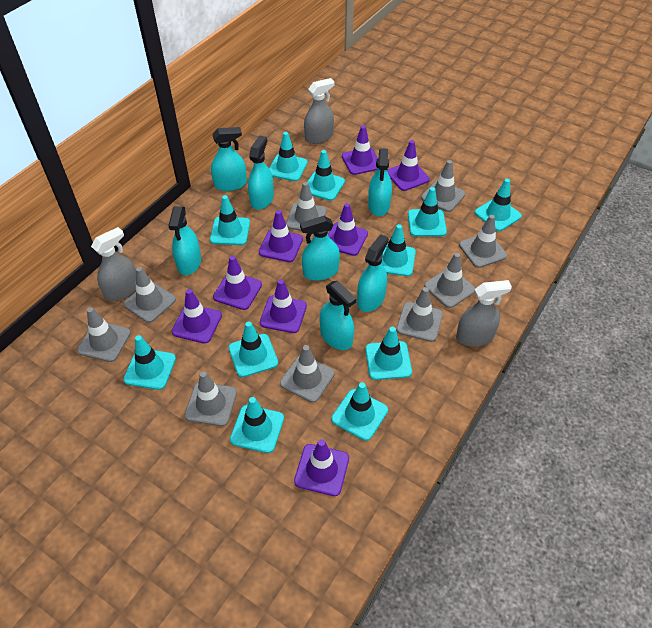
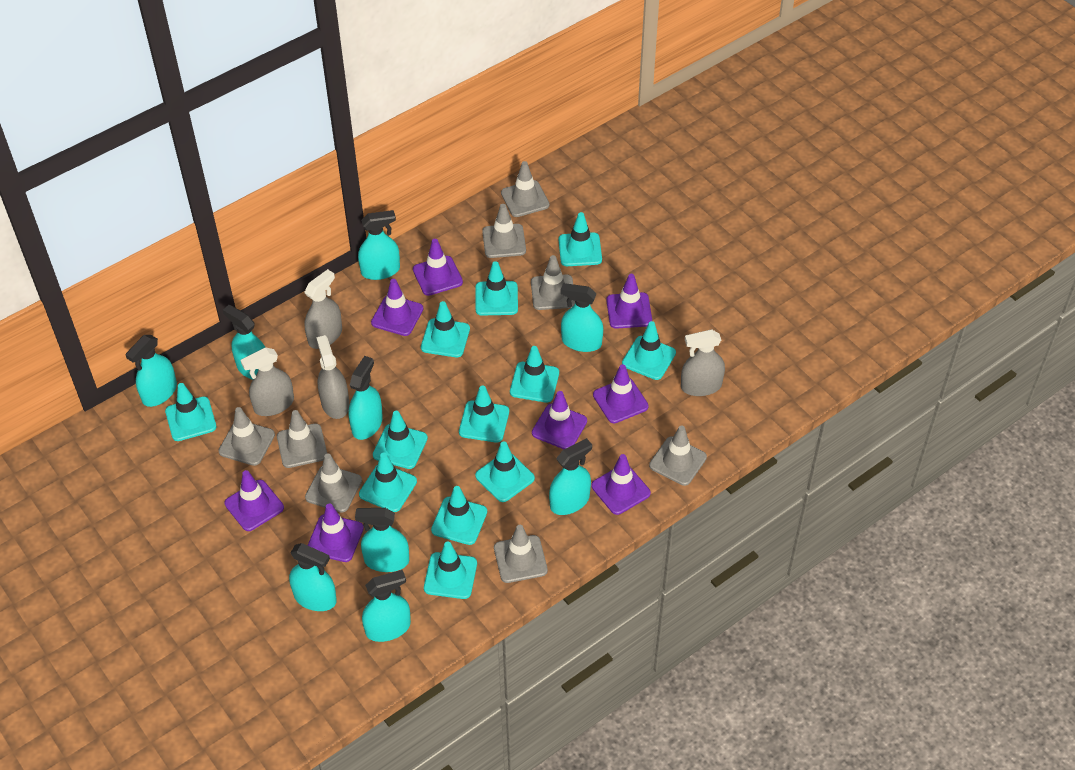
grey spray bottle: [91,227,136,301] [304,78,334,144] [456,280,512,346] = 3 -> [240,347,294,416] [304,269,342,349] [316,335,349,419] [681,329,725,396] = 4
grey traffic cone: [77,307,131,362] [123,267,176,323] [184,371,237,426] [280,345,335,403] [286,182,327,231] [396,287,443,342] [421,160,466,212] [424,253,475,308] [459,215,507,268] = 9 -> [218,407,275,466] [277,410,327,468] [305,453,362,512] [482,204,526,258] [494,525,548,583] [501,161,549,217] [531,255,575,310] [649,425,707,486] = 8
turquoise spray bottle: [168,206,201,275] [211,127,247,191] [248,135,274,210] [300,216,340,281] [320,281,356,350] [357,234,389,312] [368,148,392,216] = 7 -> [125,335,177,407] [223,305,265,380] [289,543,337,611] [349,356,383,440] [355,508,409,572] [358,210,400,280] [362,570,411,642] [549,438,592,515] [561,283,603,352] = 9
turquoise traffic cone: [123,335,176,390] [210,195,250,245] [229,321,278,377] [230,397,284,453] [269,132,308,181] [307,150,345,201] [331,382,388,441] [365,327,412,380] [381,224,416,276] [408,187,447,237] [475,179,522,231] = 11 -> [165,383,217,441] [359,452,417,512] [373,411,428,469] [421,301,470,357] [424,541,477,599] [431,486,487,545] [459,386,509,442] [475,441,535,502] [476,261,518,316] [510,346,559,403] [559,212,602,266] [622,321,676,380] = 12

